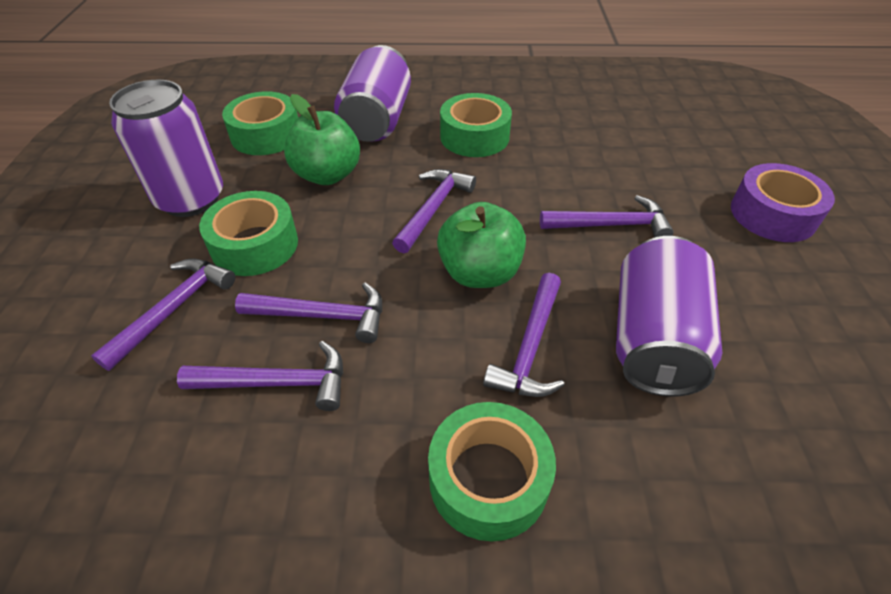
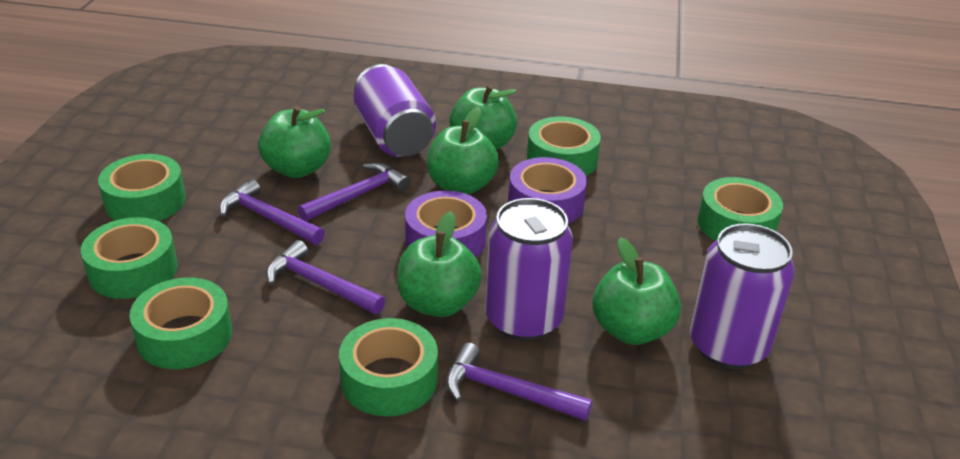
green apple: [284,94,360,185] [437,202,526,288] = 2 -> [258,106,331,178] [397,211,482,317] [427,107,499,195] [449,85,517,150] [592,237,681,345] = 5
green tape: [199,191,298,276] [222,91,298,155] [428,402,556,541] [440,93,512,157] = 4 -> [81,217,178,299] [98,154,186,221] [129,277,232,369] [339,318,438,416] [527,117,601,176] [697,177,783,241] = 6
purple hammer: [91,258,235,371] [177,341,343,411] [235,282,382,343] [392,169,476,253] [483,273,564,397] [540,195,674,238] = 6 -> [219,179,325,245] [266,240,385,314] [298,163,411,221] [446,343,592,421] = 4
purple tape: [731,163,835,242] = 1 -> [405,191,487,257] [508,157,587,224] = 2

